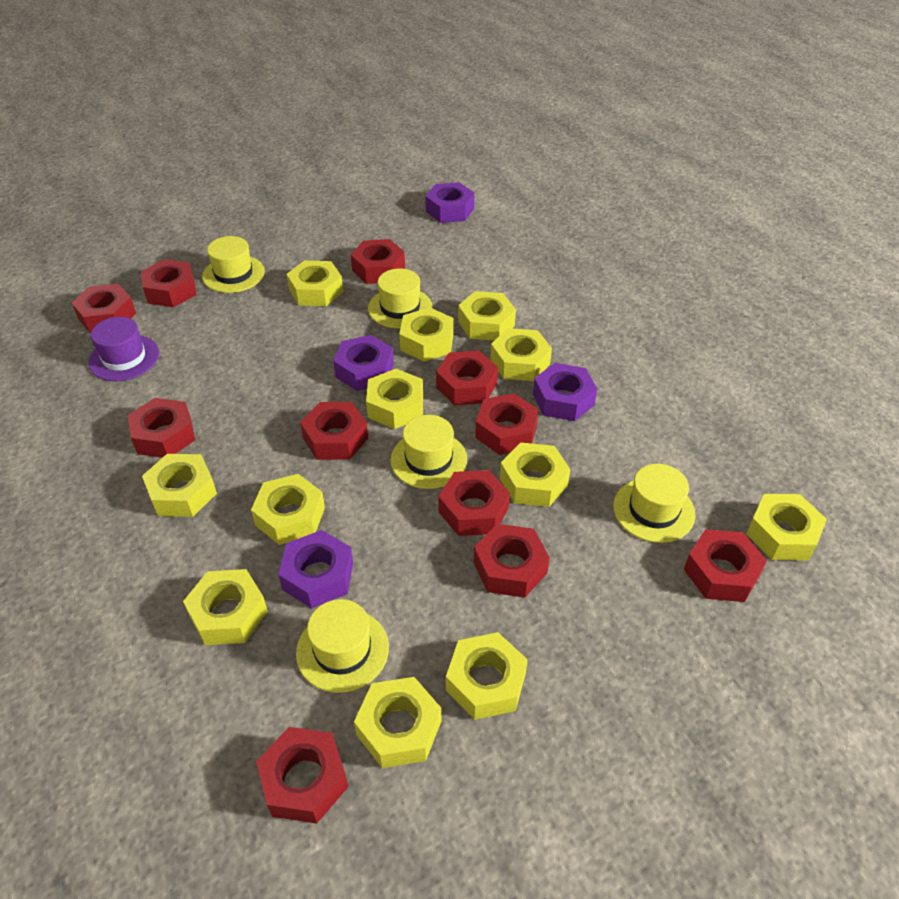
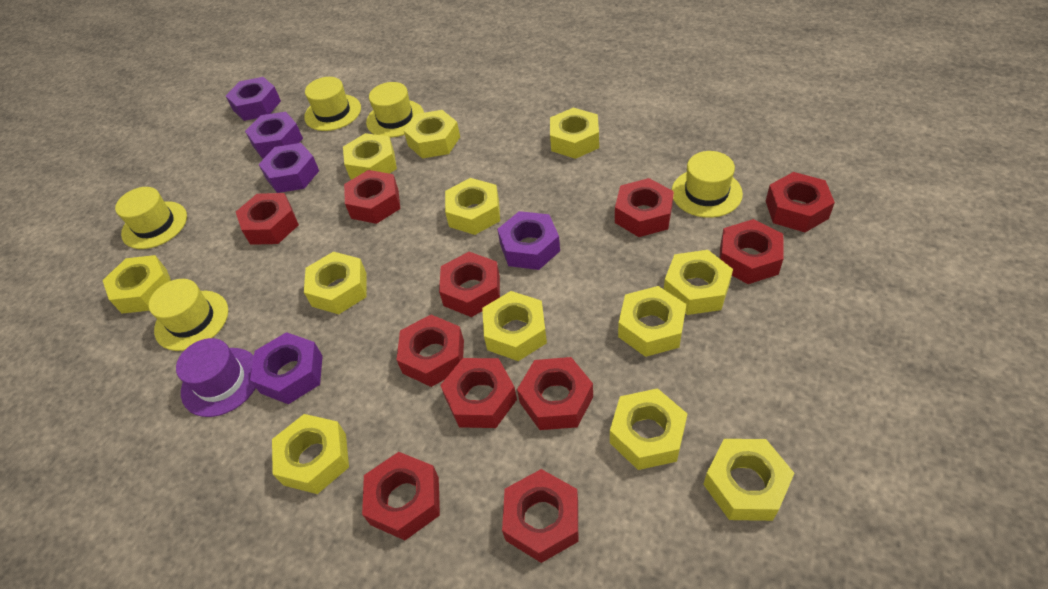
purple nut: [278,530,353,609] [333,335,394,391] [425,183,475,223] [533,363,597,421] = 4 -> [226,77,281,121] [245,112,303,158] [250,332,323,404] [258,143,319,193] [497,211,560,270] = 5

